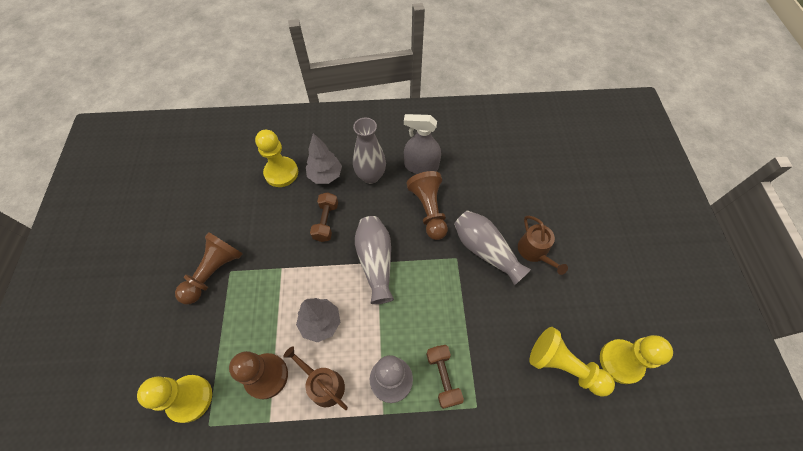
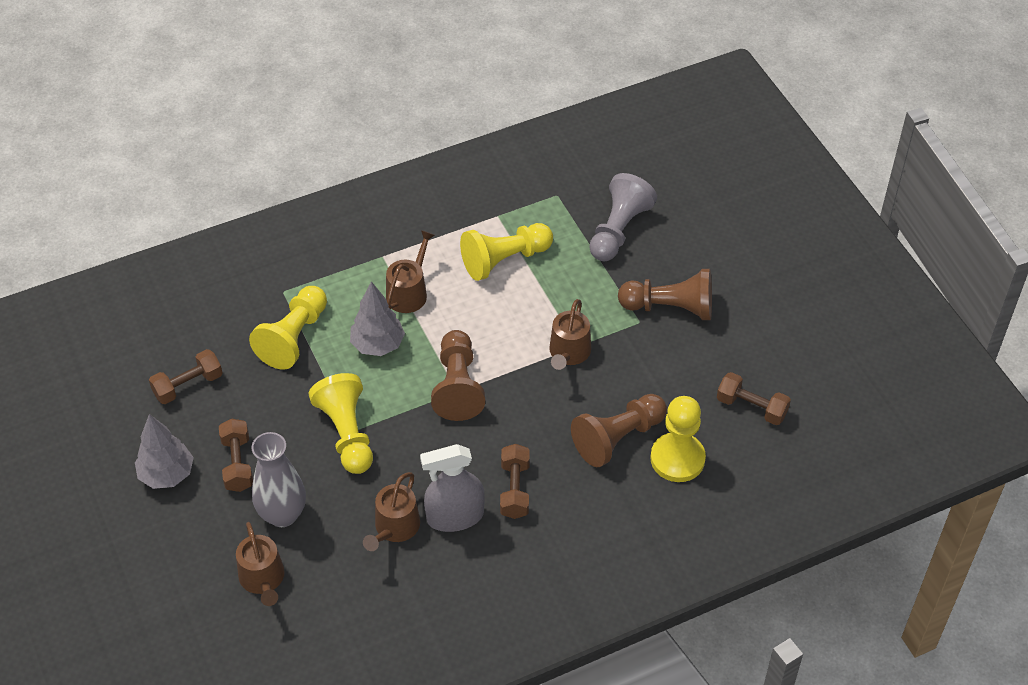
brown dumbbell: [310,192,338,242] [426,345,464,409] = 2 -> [149,349,222,404] [219,419,253,492] [500,444,530,519] [717,372,791,425] = 4
brown watering can: [283,347,348,410] [518,216,568,275] = 2 -> [236,522,285,606] [363,472,420,551] [386,230,435,313] [549,299,591,370] = 4
grey vase: [353,118,386,184] [355,216,394,304] [454,210,531,285] = 3 -> [252,432,306,527] = 1

